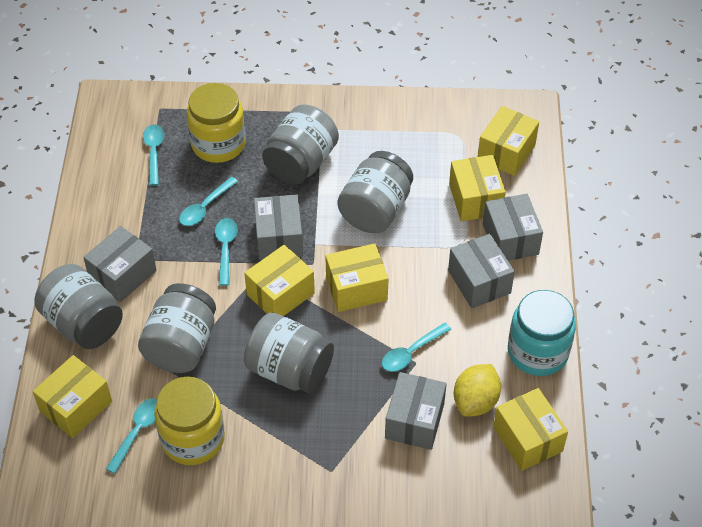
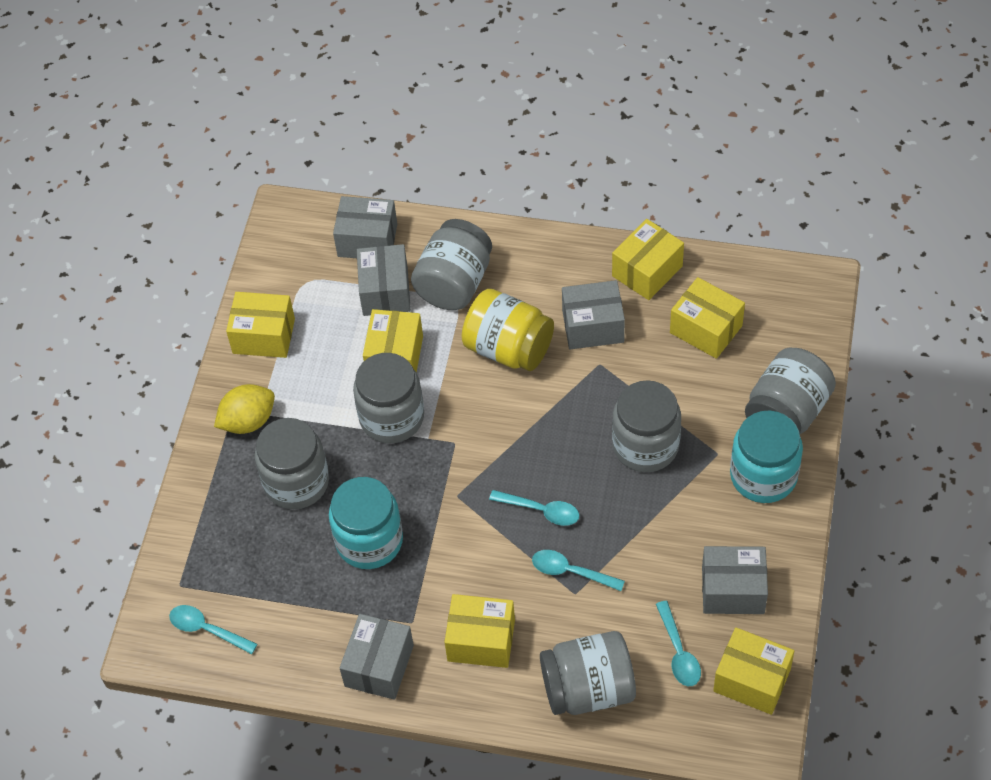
grey jar: [34,264,123,349] [138,283,216,373] [244,312,334,393] [262,104,339,185] [337,151,413,233] = 5 -> [255,418,329,509] [353,353,424,443] [411,219,492,310] [540,631,636,715] [612,380,681,472] [745,348,836,434] = 6
turquoise jar: [508,290,576,376] = 1 -> [329,477,403,569] [730,411,803,503] = 2
turquoise spoon: [106,398,157,474] [143,124,164,186] [179,176,238,226] [215,218,238,286] [382,323,451,372] = 5 -> [169,605,257,654] [489,490,579,526] [532,550,625,591] [656,601,701,686] = 4
yellow jar: [154,377,225,465] [187,83,246,163] = 2 -> [461,289,554,371] = 1

